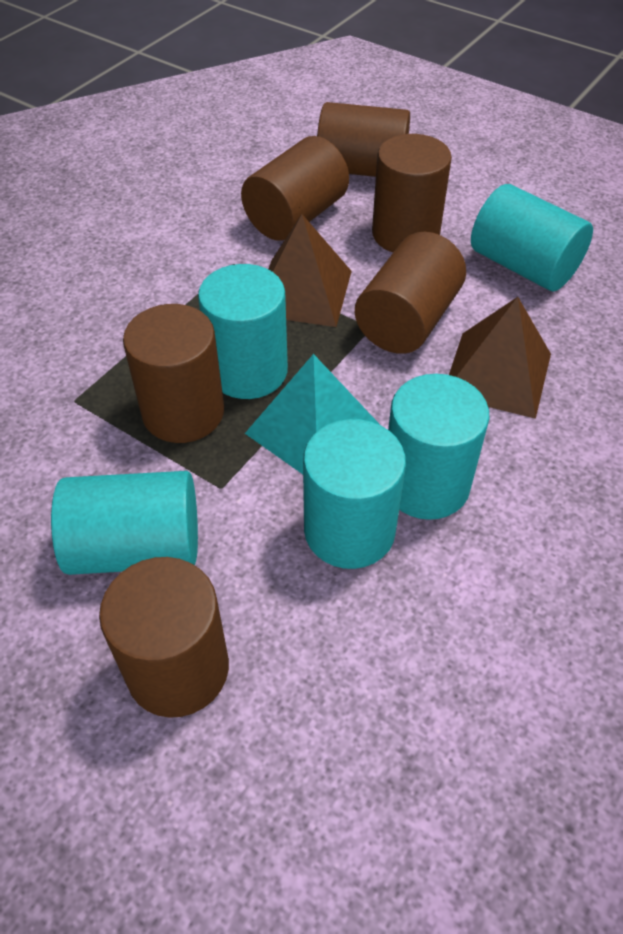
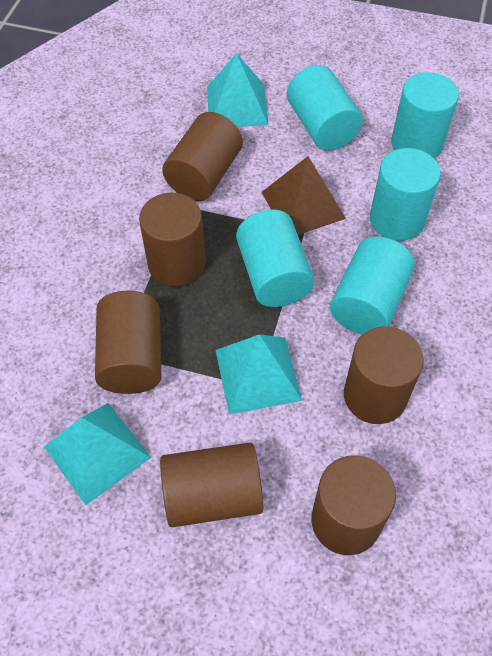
brown pyramid: [268,214,352,327] [449,297,551,419] = 2 -> [262,156,346,235] = 1
turquoise pyramid: [245,354,380,474] = 1 -> [44,403,151,505] [207,53,269,127] [215,334,302,415] = 3

